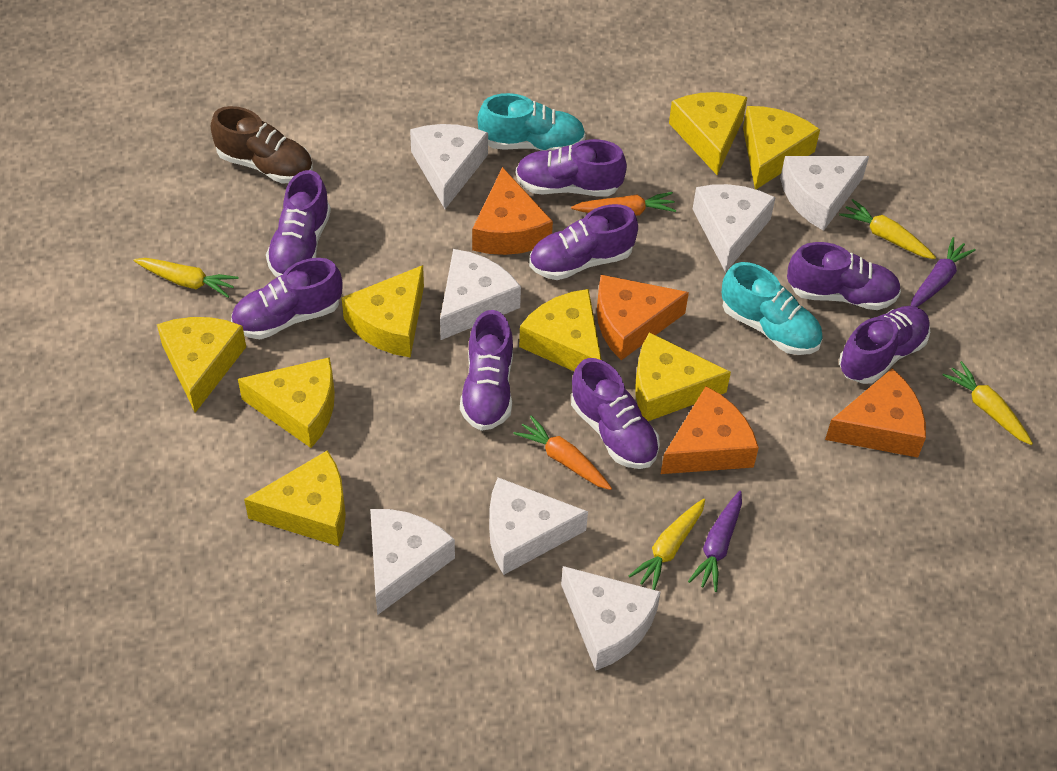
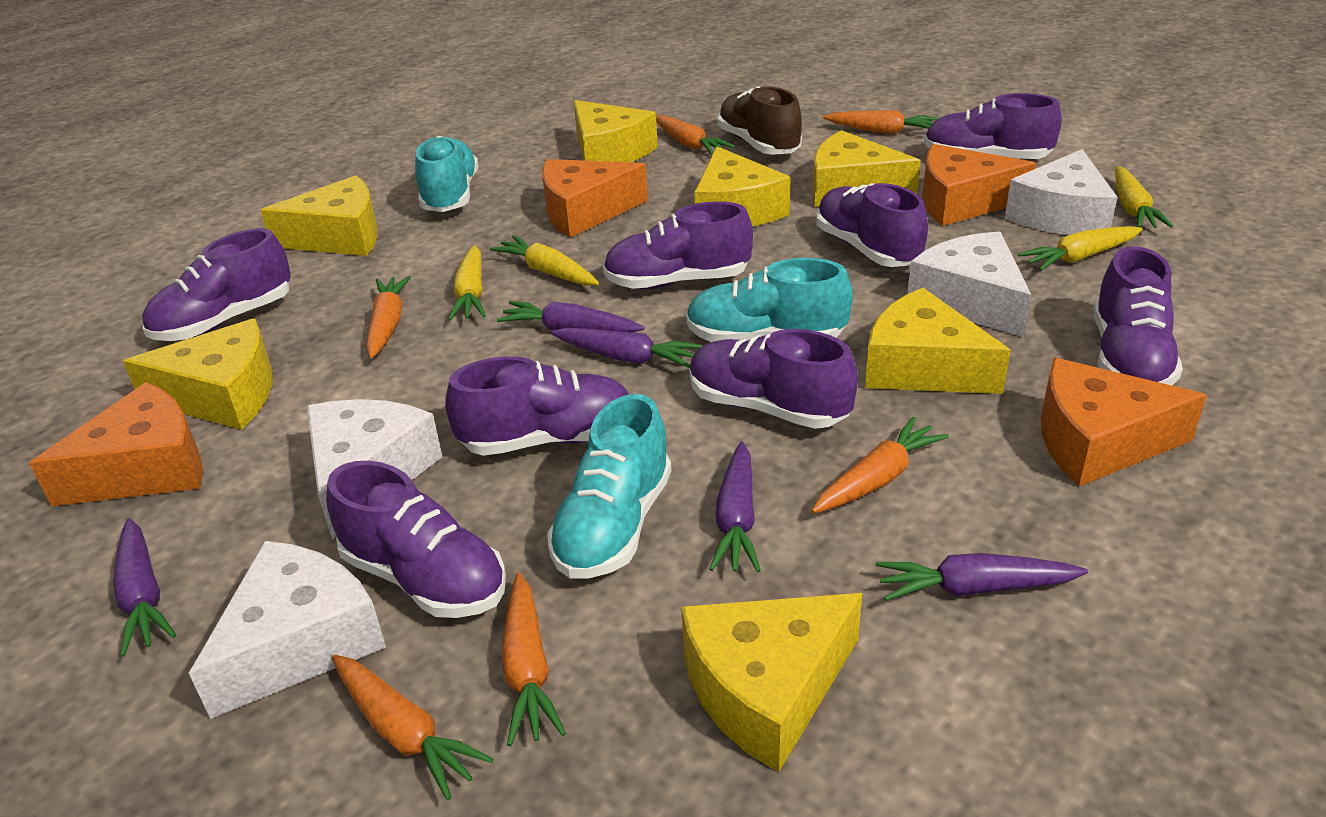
orange carrot: [513,415,612,490] [571,192,676,216] = 2 -> [332,655,493,800] [366,276,411,358] [501,573,566,746] [656,115,735,155] [811,417,949,513] [823,110,939,134] = 6
purple carrot: [688,491,742,592] [911,237,976,307] = 2 -> [113,518,176,657] [497,301,645,333] [551,328,701,368] [709,441,761,572] [875,553,1088,601] = 5
turquoise shoe: [477,93,586,151] [722,262,823,355] = 2 -> [415,136,479,212] [547,394,672,579] [686,258,853,342] = 3
white cheese: [370,509,455,615] [410,124,488,209] [440,249,521,340] [489,477,588,575] [561,566,661,671] [693,184,776,272] [780,156,869,231] = 7 -> [189,541,386,719] [307,399,442,540] [907,232,1031,337] [1005,149,1118,235] = 4
yellow cheese: [157,317,246,413] [238,357,335,448] [244,450,346,546] [342,265,424,358] [519,289,602,371] [635,332,731,421] [669,92,747,175] [743,106,820,189] = 8 -> [123,318,273,430] [260,175,378,256] [574,100,658,162] [681,593,862,772] [695,146,790,227] [812,130,921,207] [865,288,1011,394] = 7

